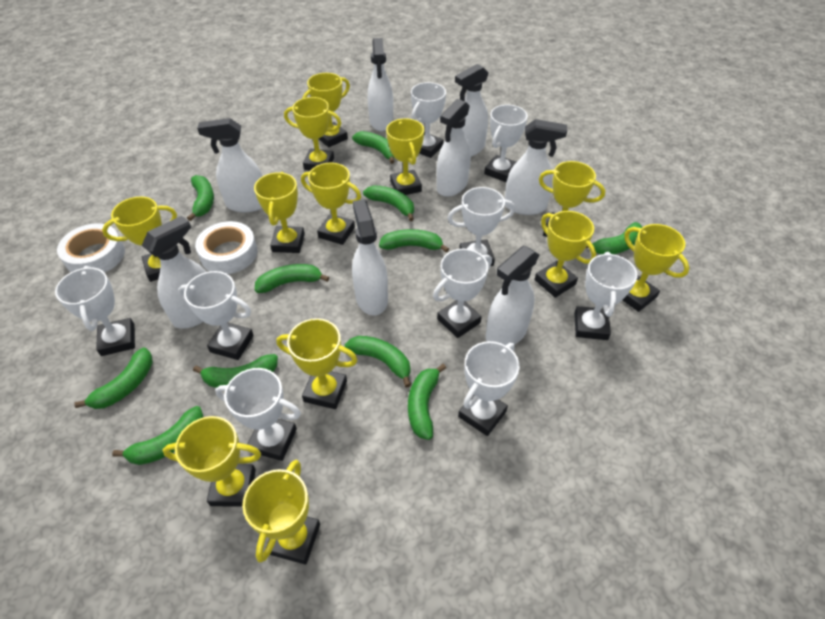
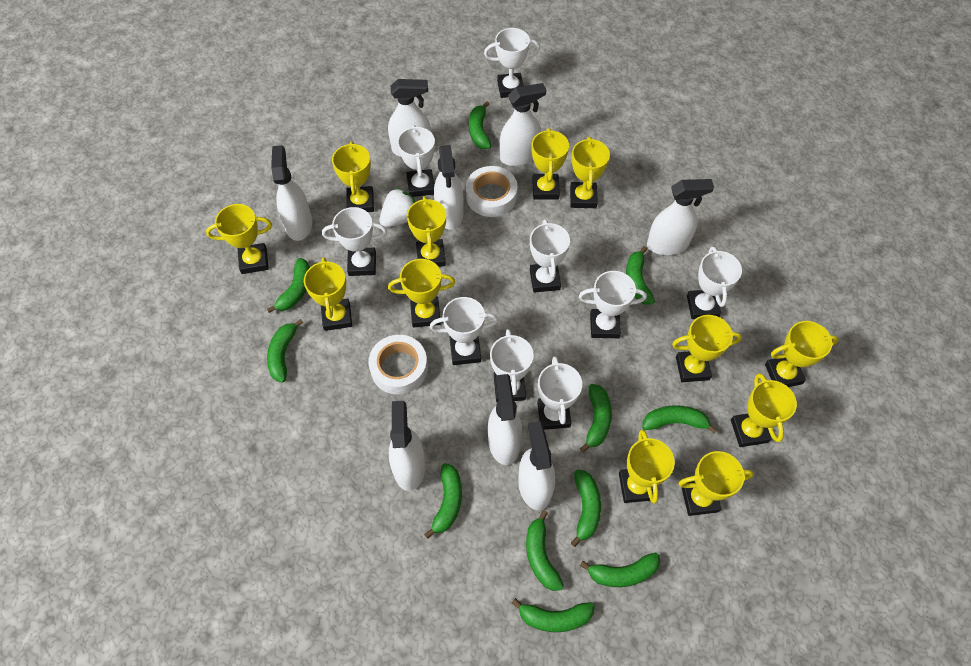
white strawberry: none = 0 -> [379,187,415,227] = 1

